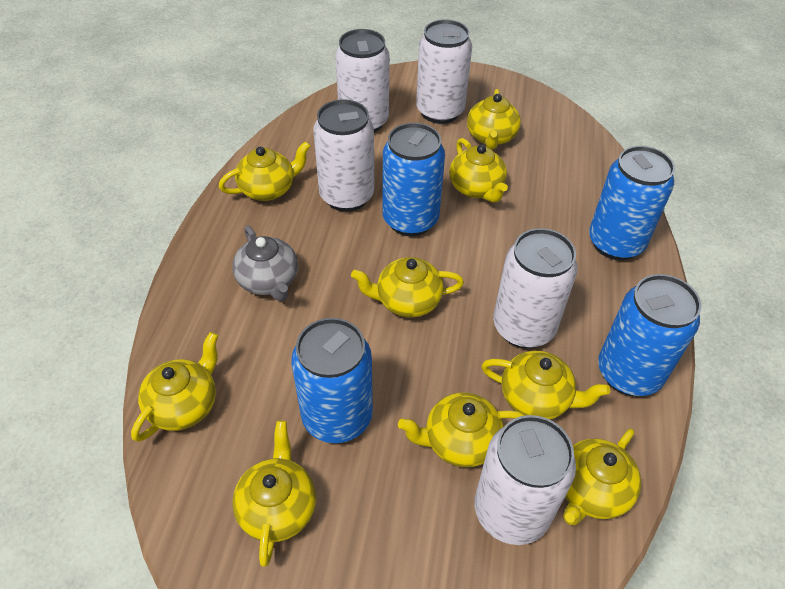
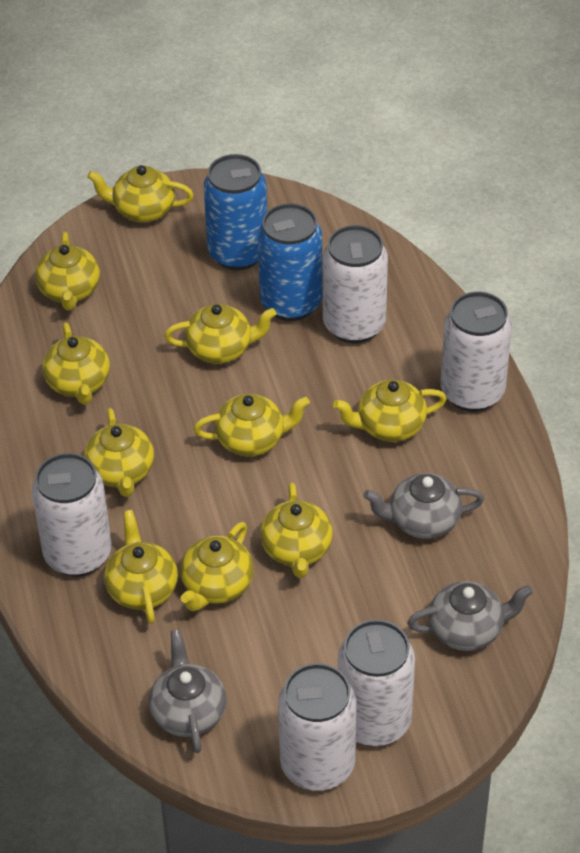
blue can: [291,318,373,443] [382,123,445,236] [589,146,675,260] [598,274,701,396] = 4 -> [204,154,267,270] [258,203,322,321] = 2
grey teapot: [232,226,298,301] = 1 -> [149,630,226,753] [363,473,484,539] [407,581,533,651] = 3
yellow teapot: [131,332,218,442] [219,141,311,201] [232,421,316,567] [351,257,464,318] [398,392,525,468] [449,138,508,203] [467,89,521,149] [481,351,610,420] [563,428,641,525] = 9 -> [35,232,100,310] [42,322,110,405] [84,408,154,497] [87,165,194,222] [104,510,178,624] [164,304,276,364] [180,522,254,611] [193,394,310,456] [260,482,333,578] [333,380,447,442] = 10

